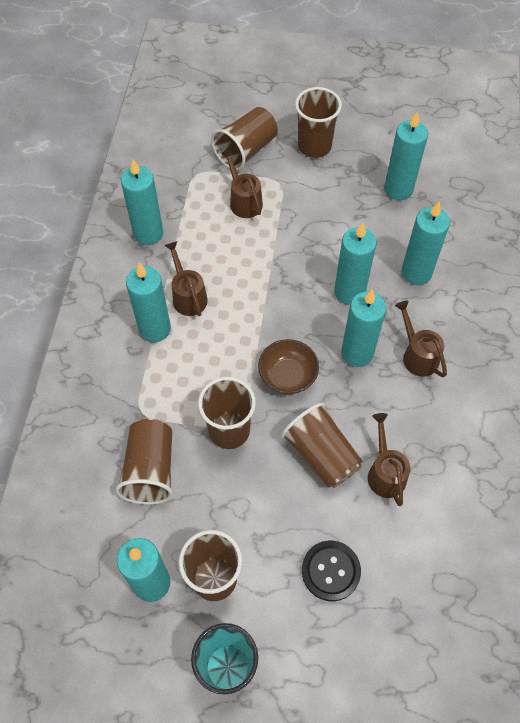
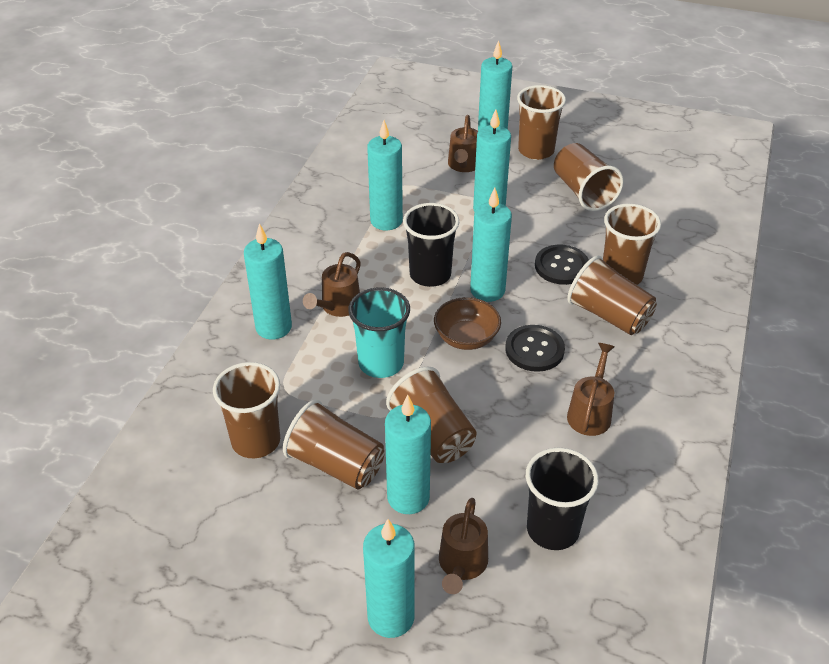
black button: [302,540,361,601] = 1 -> [505,325,565,372] [535,245,589,285] = 2
black cup: none = 0 -> [403,203,459,287] [526,448,599,550] = 2
brown cup: [115,419,173,505] [179,530,242,601] [198,377,256,449] [211,107,278,171] [281,403,362,488] [295,87,342,158] = 6 -> [213,362,280,458] [283,400,385,489] [386,367,477,463] [517,85,566,160] [554,143,624,211] [567,256,657,335] [603,204,661,285] = 7

